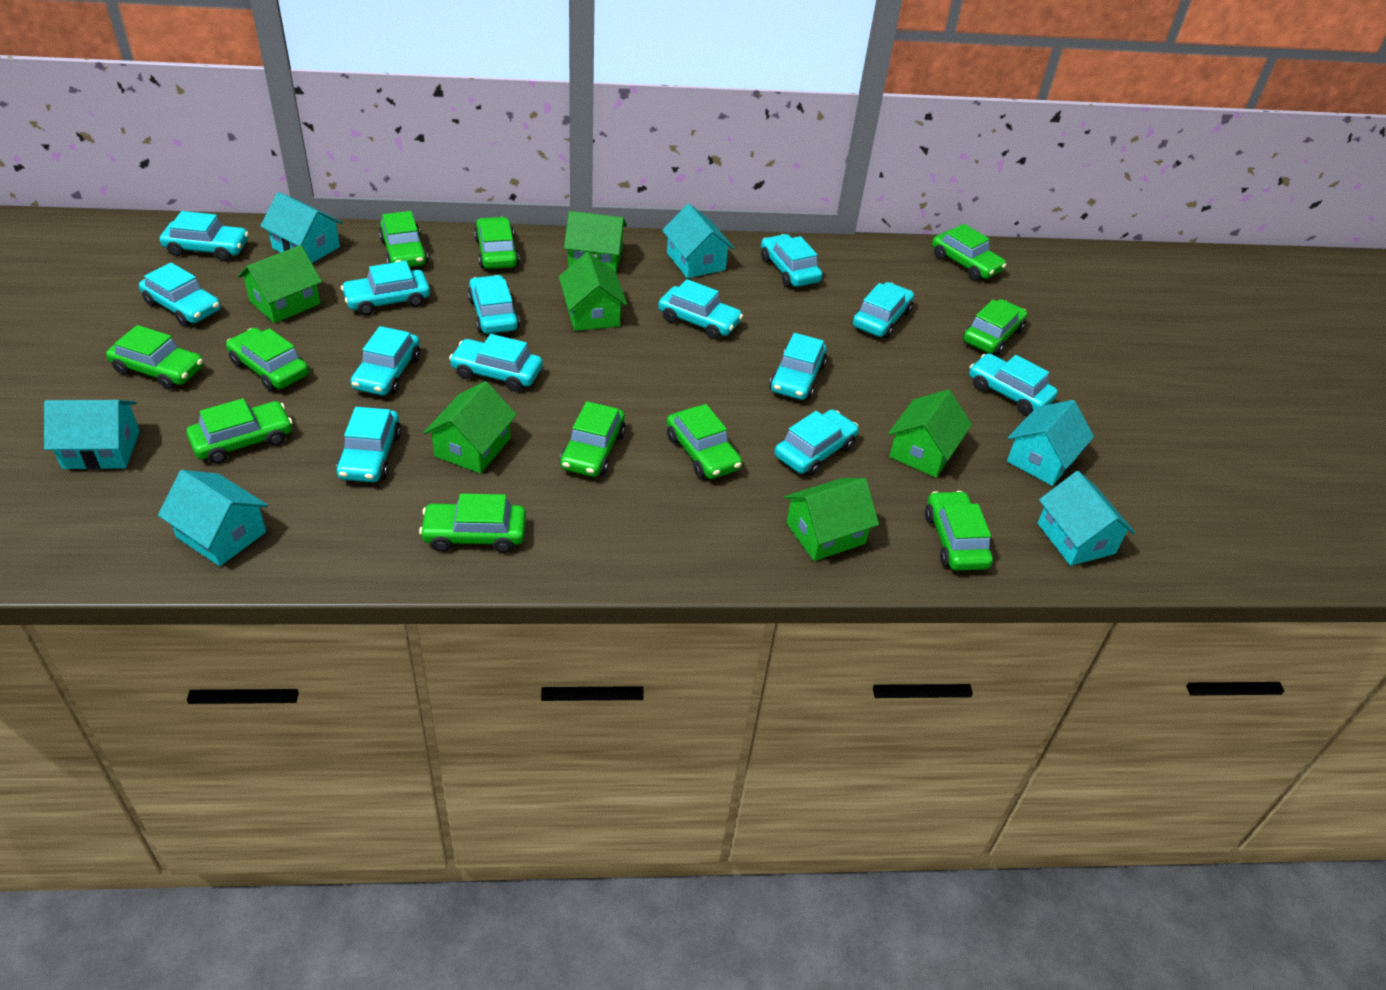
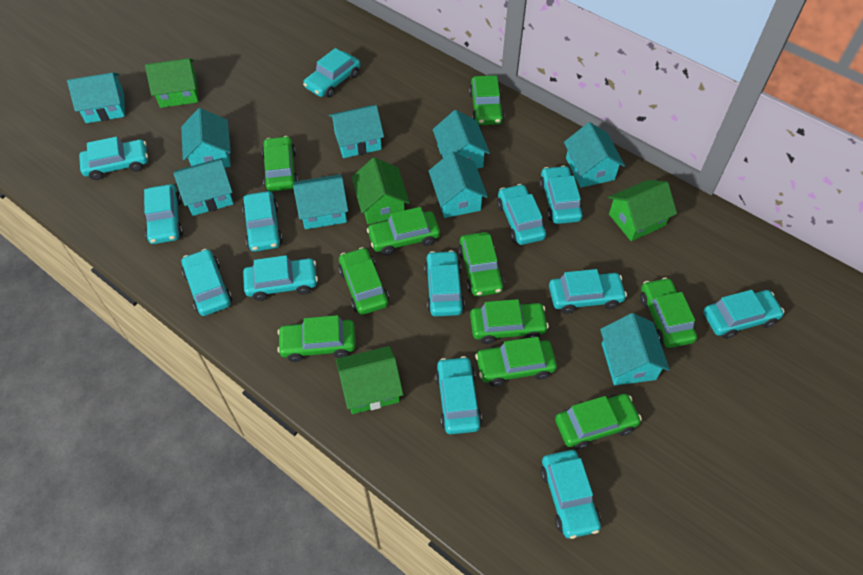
green car: [106,325,204,390] [186,398,293,464] [226,328,309,391] [379,211,428,267] [419,493,526,553] [474,217,520,269] [560,401,626,477] [666,404,742,479] [925,491,993,571] [932,224,1007,280] [963,299,1028,355] = 11 -> [262,136,298,192] [277,315,356,362] [338,247,389,315] [367,207,440,255] [458,232,504,297] [469,75,504,125] [470,299,549,344] [475,337,557,387] [555,394,642,450] [640,277,697,348] = 10
green house: [238,245,322,323] [423,381,517,474] [559,252,627,331] [564,211,627,272] [784,478,879,561] [888,390,972,478] = 6 -> [145,58,198,108] [336,346,403,414] [352,157,410,224] [608,180,677,241] = 4
turquoise house: [44,400,140,470] [158,470,268,566] [260,192,343,263] [662,204,734,278] [1007,400,1094,486] [1037,471,1135,566] = 6 -> [67,73,125,123] [174,158,234,216] [181,108,231,167] [293,174,348,229] [329,105,384,158] [429,151,488,218] [433,110,490,169] [564,122,625,187] [600,313,670,385] = 9

